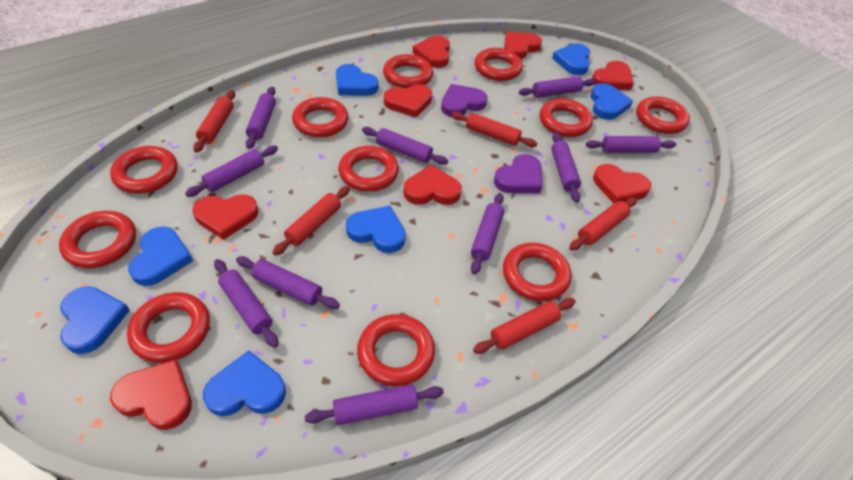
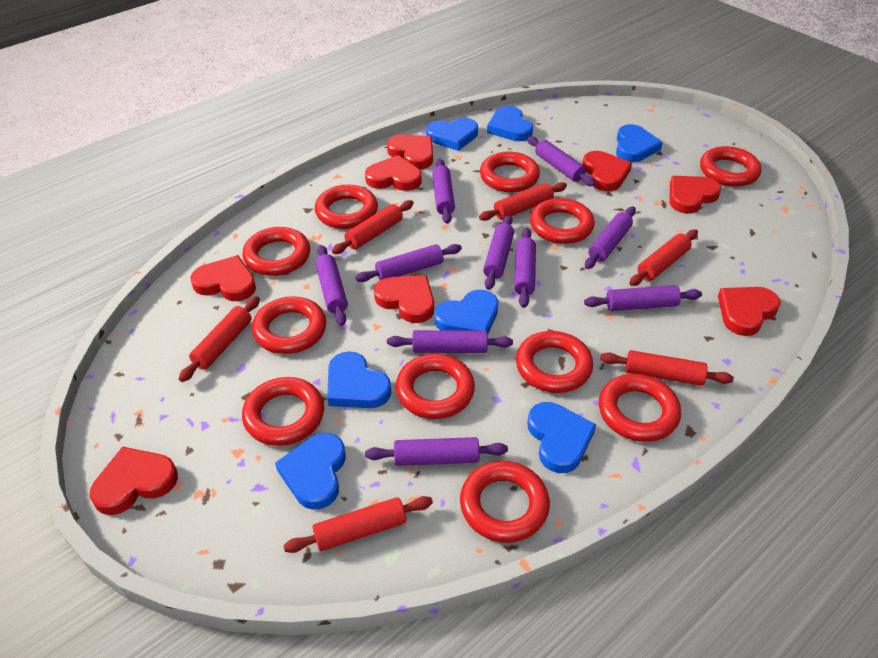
purple heart: [441,84,487,117] [494,154,542,193] = 2 -> none = 0
red rolling pin: [193,90,235,152] [272,186,350,256] [451,112,537,147] [473,298,576,354] [569,197,637,250] = 5 -> [179,296,260,382] [284,496,433,553] [332,200,414,254] [479,182,567,221] [600,350,734,386] [629,229,698,286] = 6

